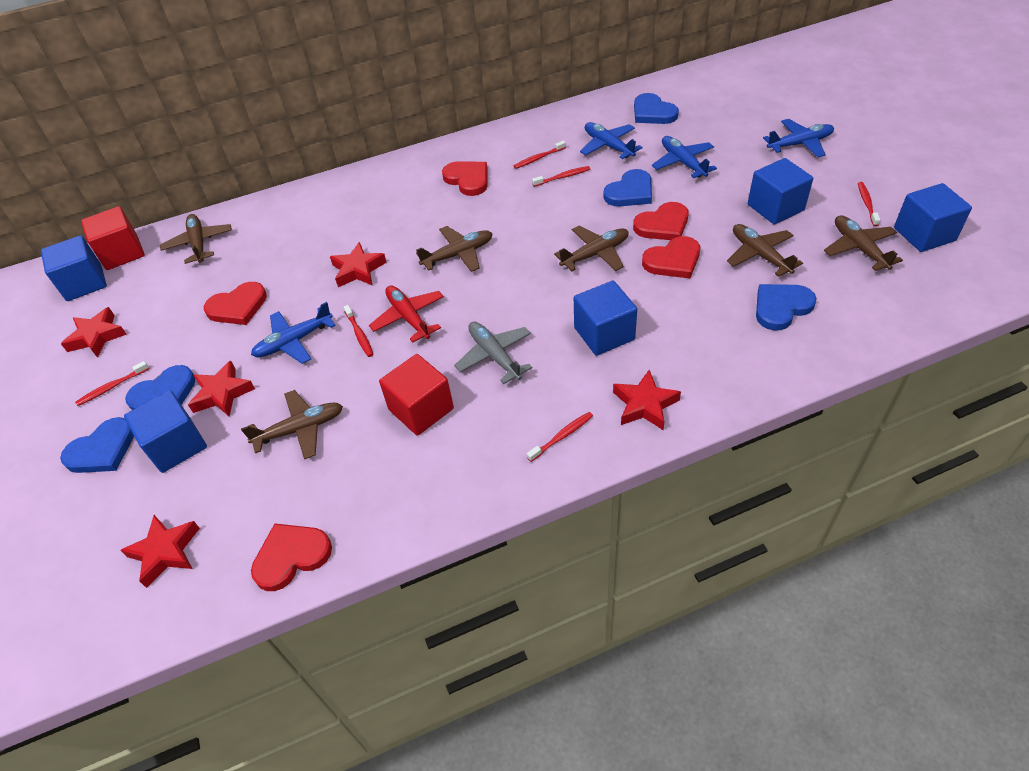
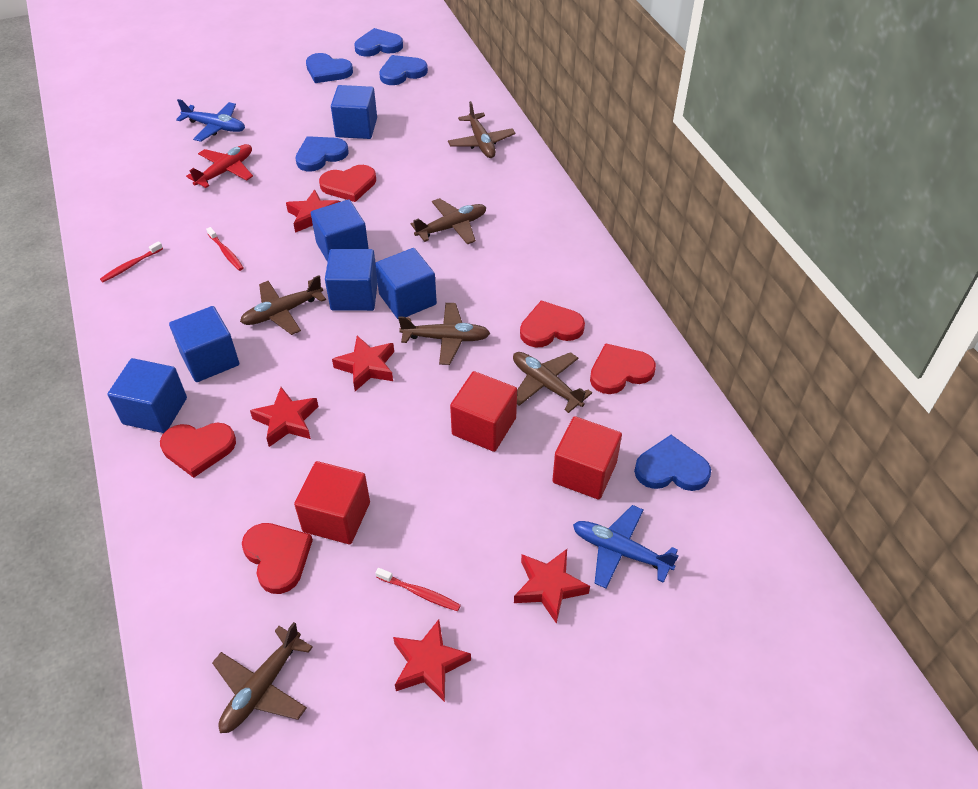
blue cube: [41,235,107,301] [124,390,207,473] [574,281,637,356] [748,158,813,225] [894,183,972,252] = 5 -> [107,358,187,433] [169,306,239,382] [311,200,369,262] [325,249,377,311] [331,85,377,139] [375,248,437,320] = 6
blue plane: [251,302,336,364] [580,122,643,159] [652,136,717,178] [763,119,834,158] = 4 -> [176,99,245,142] [573,505,678,589] = 2
grey plane: [454,322,532,384] = 1 -> none = 0
red cube: [81,206,145,270] [379,354,454,436] = 2 -> [294,461,370,544] [450,371,517,452] [552,416,622,500] = 3
red toothbrush: [75,361,149,406] [344,305,374,357] [514,141,566,169] [527,412,593,462] [532,166,590,187] [858,182,880,226] = 6 -> [100,241,163,282] [206,227,243,271] [375,568,461,611] = 3

